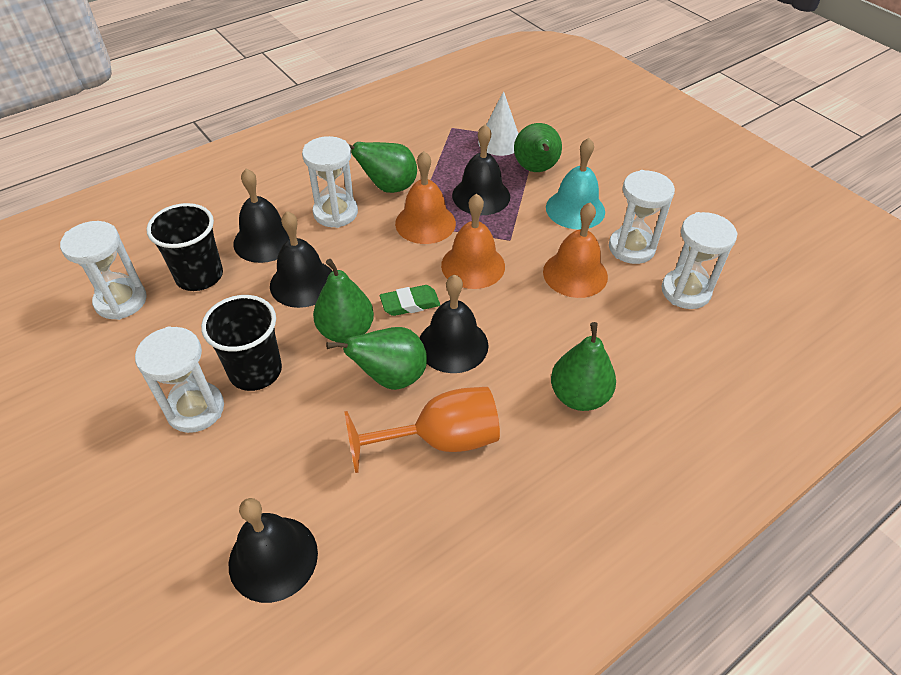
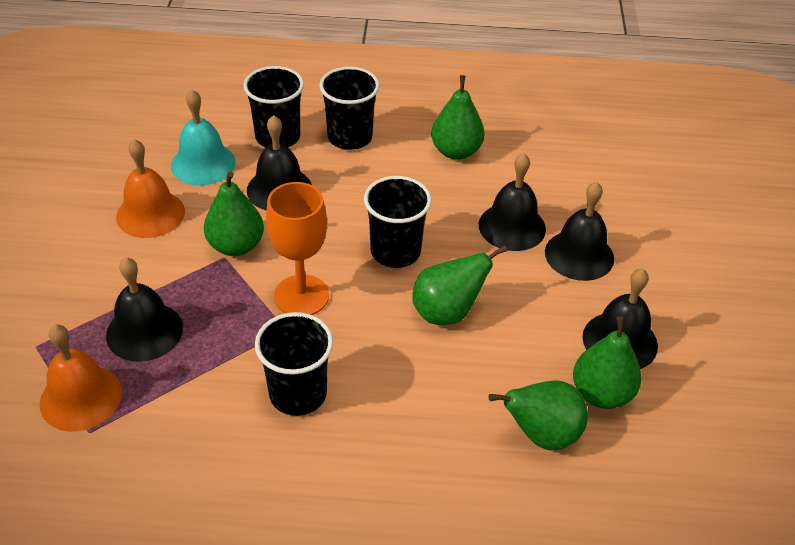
black cup: [146,203,223,291] [201,295,282,391] = 2 -> [243,66,304,147] [255,312,333,416] [319,67,380,150] [364,176,432,268] = 4
green eraser: [380,285,440,316] = 1 -> none = 0
orange bell: [395,151,456,244] [441,194,505,289] [543,203,608,298] = 3 -> [40,324,122,432] [116,139,185,238] = 2
white cone: [478,91,519,156] = 1 -> none = 0
white hourglass: [60,221,147,320] [135,326,224,433] [302,136,358,228] [609,170,675,264] [662,212,738,309] = 5 -> none = 0

